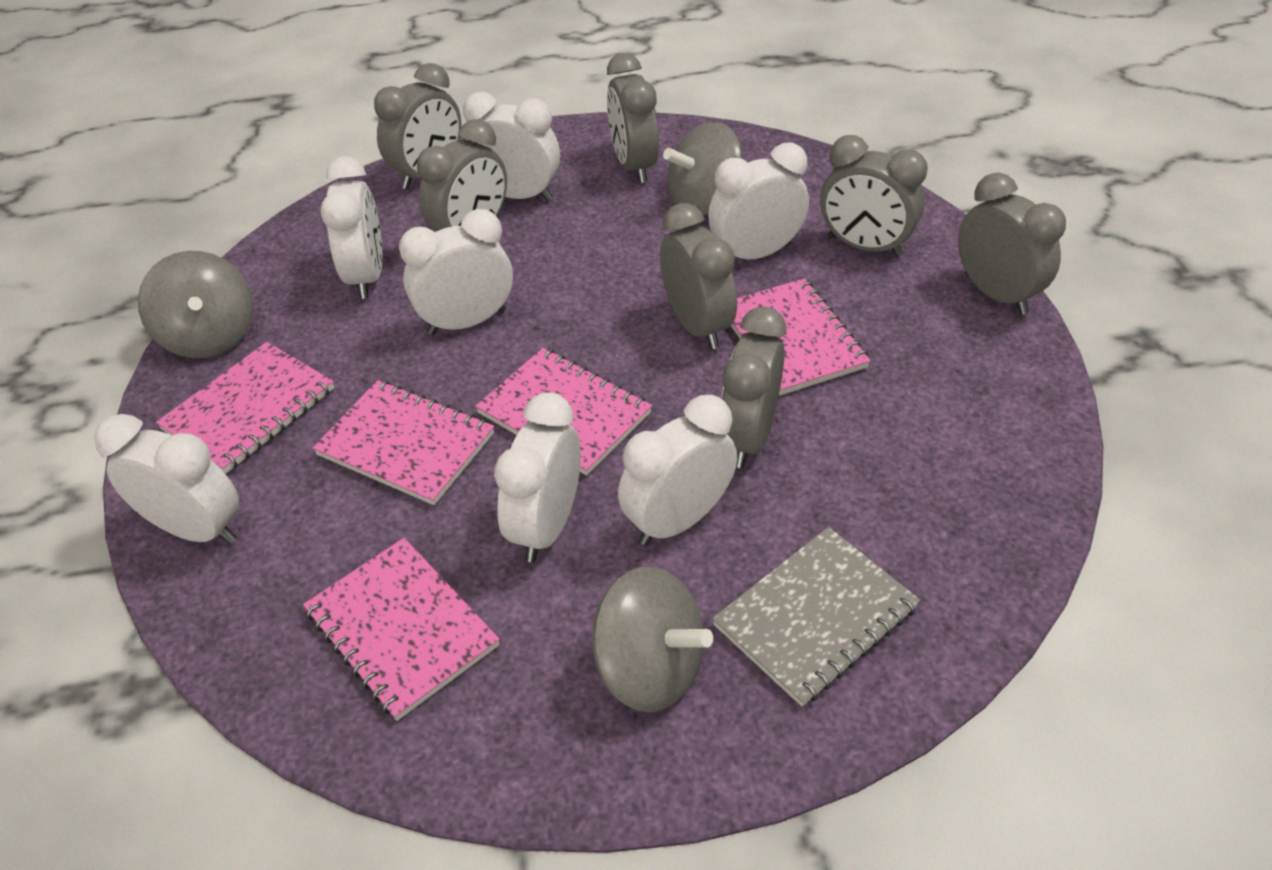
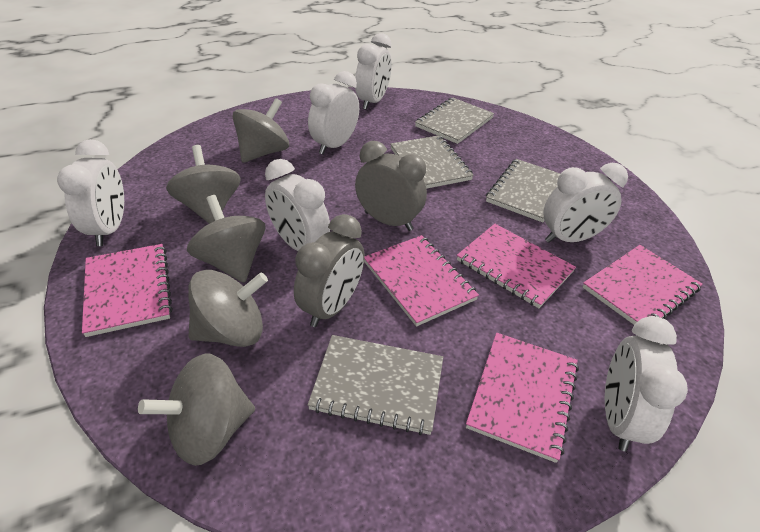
grey clock: [374,63,461,189] [417,119,507,231] [607,53,659,183] [660,203,737,349] [721,307,787,468] [820,135,928,257] [958,172,1066,315] = 7 -> [294,214,365,327] [355,141,427,231] = 2
grey notebook: [712,527,920,706] = 1 -> [308,335,443,435] [390,135,474,189] [415,98,494,144] [486,159,560,223] = 4
grey spinning top: [138,251,253,358] [592,567,713,713] [663,122,743,216] = 3 -> [138,353,255,466] [166,145,241,224] [187,195,265,283] [188,270,268,347] [232,98,289,163] = 5
white clock: [94,414,239,544] [320,156,383,299] [399,209,513,335] [463,92,560,201] [494,392,581,562] [618,395,737,546] [708,143,809,259] = 7 -> [57,139,124,246] [265,159,330,251] [308,71,359,154] [355,33,391,110] [544,163,628,243] [605,316,688,451] = 6

